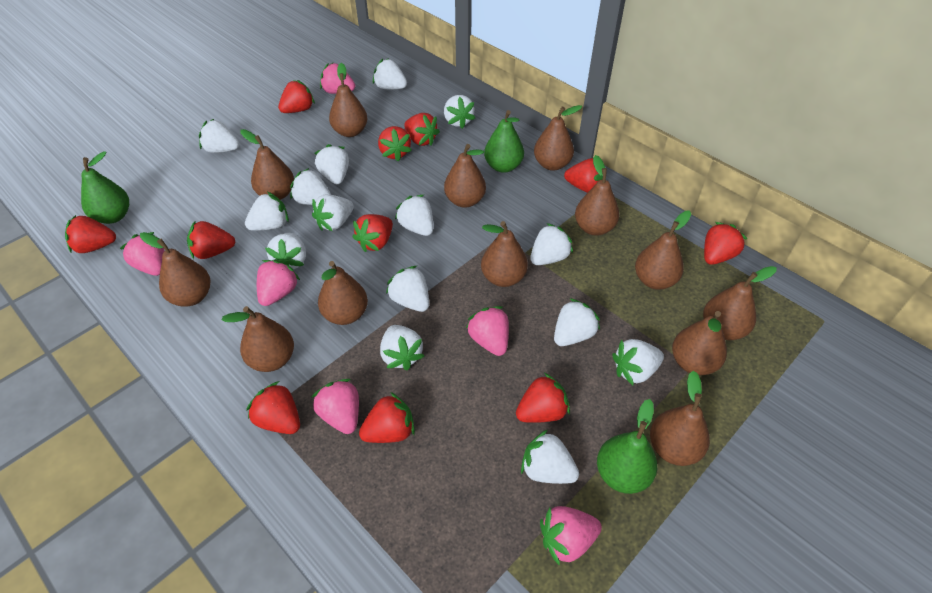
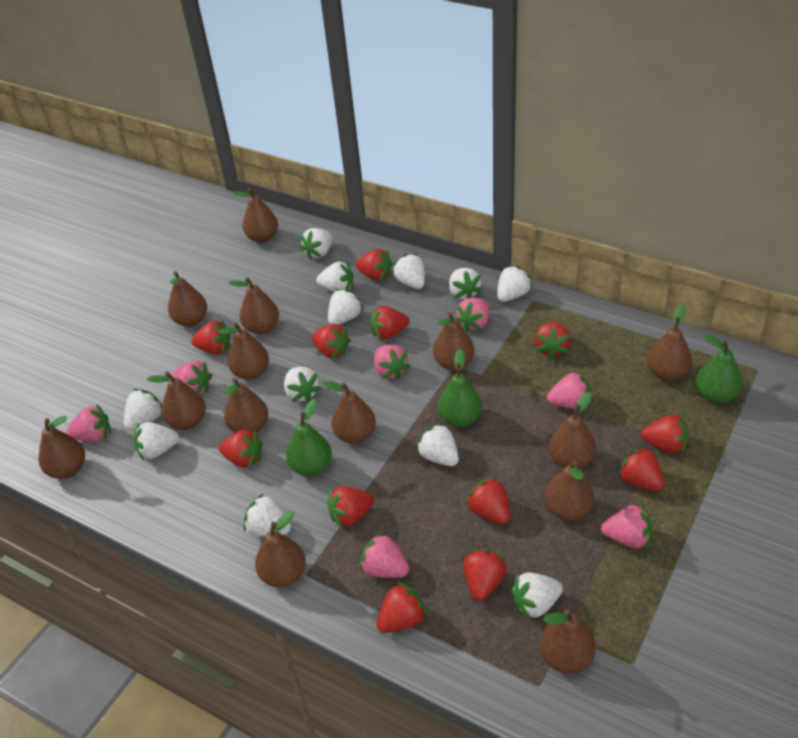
brown pear: [140,232,211,307] [222,306,294,372] [240,129,294,200] [318,261,368,325] [329,63,367,137] [444,144,486,208] [481,221,528,287] [534,105,582,171] [575,155,619,236] [635,211,691,290] [650,371,710,466] [672,311,727,375] [703,266,777,340] = 13 -> [39,416,85,479] [147,371,206,430] [168,271,207,327] [219,322,269,380] [224,378,268,433] [229,277,279,334] [233,188,278,243] [255,511,306,587] [322,381,376,444] [433,312,475,370] [540,609,596,674] [545,460,594,521] [549,392,596,469] [647,304,692,381] = 14
pink strawberry: [120,232,164,276] [257,260,300,306] [312,379,359,434] [320,63,355,94] [466,306,509,356] [540,506,602,565] = 6 -> [66,404,111,442] [172,361,212,395] [360,532,409,578] [374,345,410,380] [455,298,489,332] [547,371,591,409] [601,505,652,548] = 7
red strawberry: [65,215,116,253] [187,220,235,259] [246,381,300,434] [278,80,315,113] [353,214,393,252] [359,392,415,443] [378,126,412,162] [404,113,440,146] [516,373,570,423] [564,158,603,193] [704,222,747,265] = 11 -> [191,321,231,355] [219,429,263,469] [312,324,351,359] [327,486,374,528] [356,249,393,281] [370,306,409,340] [376,582,428,633] [463,550,507,601] [466,477,510,524] [535,322,570,359] [617,445,665,491] [641,414,689,454] = 12
white strawberry: [199,119,239,153] [245,192,289,231] [265,233,306,269] [290,168,331,205] [312,195,354,231] [314,144,349,184] [373,59,407,90] [380,325,424,371] [386,266,429,312] [395,195,433,236] [444,95,475,129] [521,430,579,484] [530,223,573,265] [554,298,600,346] [612,339,664,385] = 15 -> [124,389,162,430] [134,422,179,460] [244,494,291,536] [284,367,321,403] [300,228,333,260] [316,261,353,292] [328,289,364,325] [392,254,425,289] [416,423,459,466] [449,268,482,300] [497,265,533,302] [511,572,563,620] = 12

